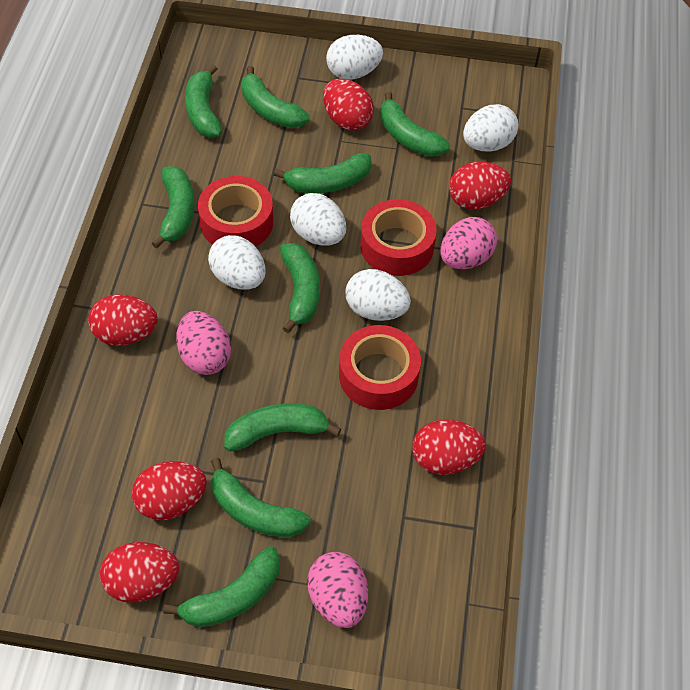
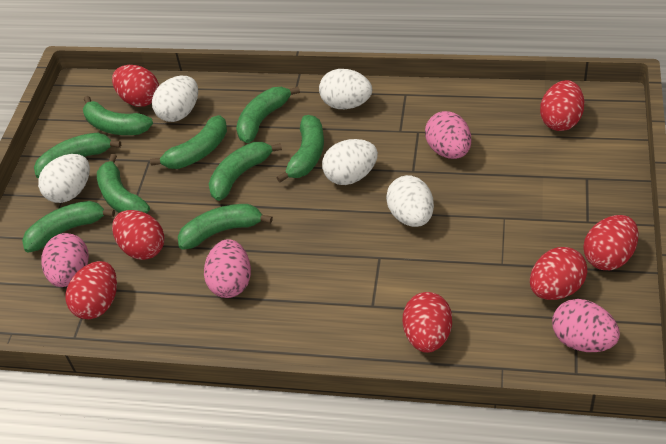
pink egg: [176,311,231,375] [307,552,368,628] [440,217,497,269] = 3 -> [42,233,89,287] [204,239,251,298] [425,111,471,159] [552,299,620,352] = 4
red egg: [88,294,158,346] [100,542,179,603] [132,461,207,521] [323,78,374,131] [412,420,486,475] [449,162,511,210] = 6 -> [65,261,117,319] [112,65,159,107] [112,210,165,260] [403,292,452,353] [530,247,588,300] [540,80,584,131] [583,215,639,270] = 7
red tape: [198,176,273,247] [339,325,421,410] [360,199,437,276] = 3 -> none = 0

